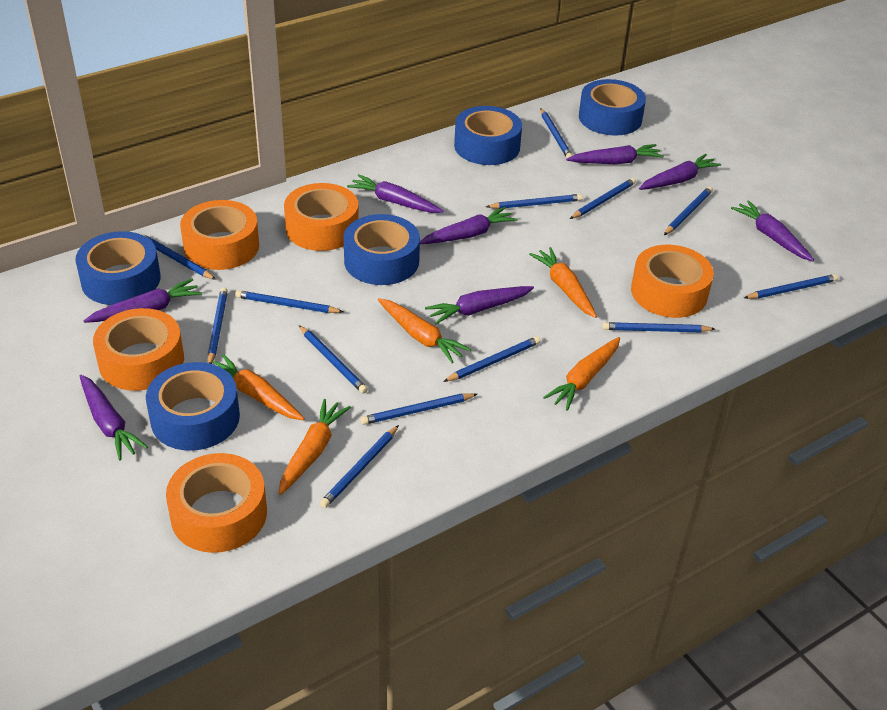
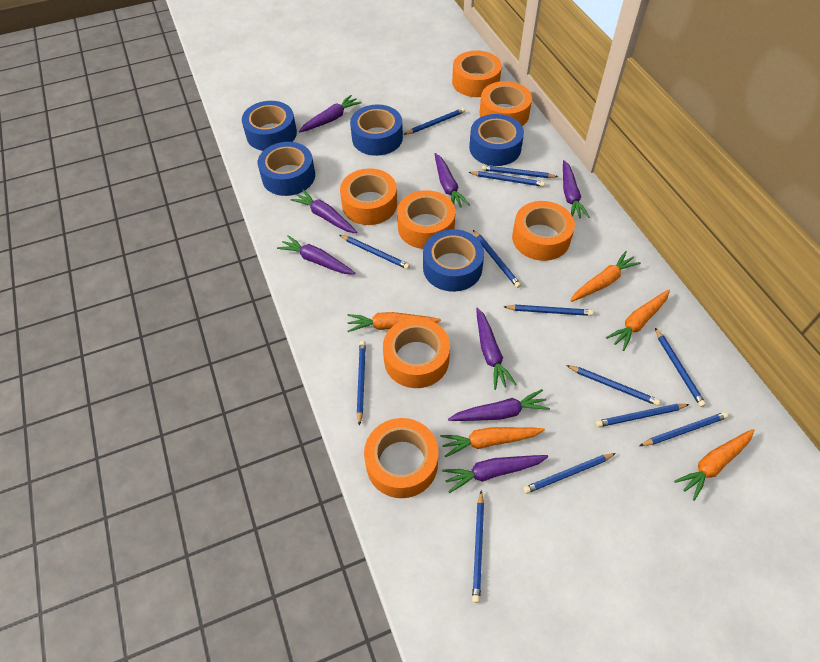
orange tape: [93,308,184,391] [166,453,267,553] [180,200,259,270] [284,183,359,251] [631,245,714,318] = 5 -> [340,168,397,225] [364,418,439,498] [383,318,450,388] [397,190,455,249] [452,50,502,97] [480,81,532,126] [512,201,575,261] = 7

